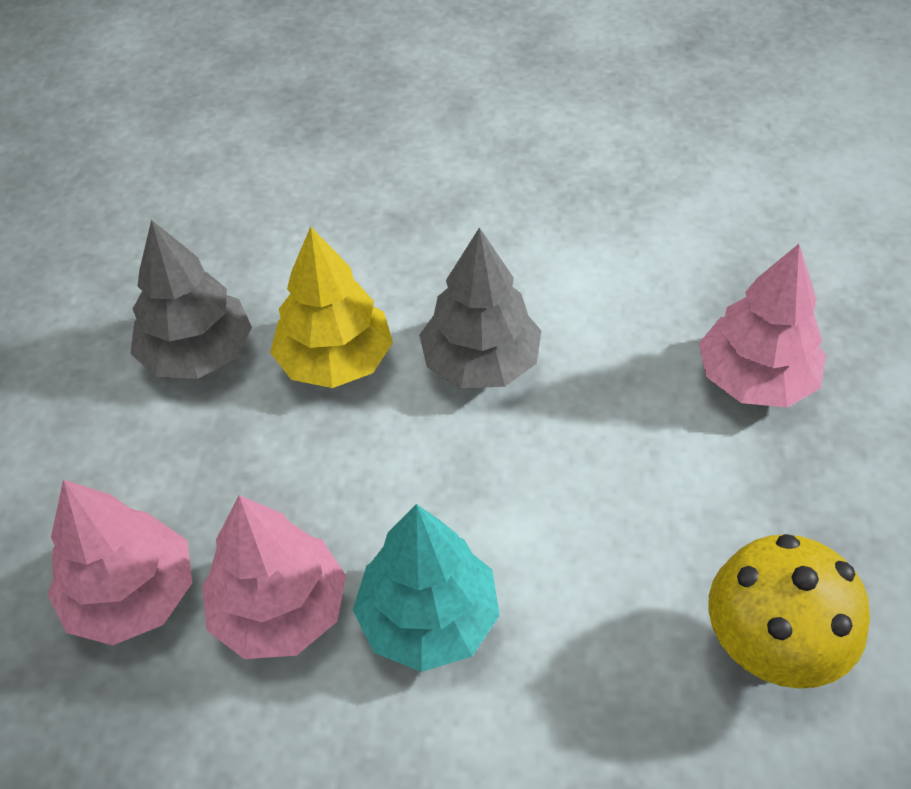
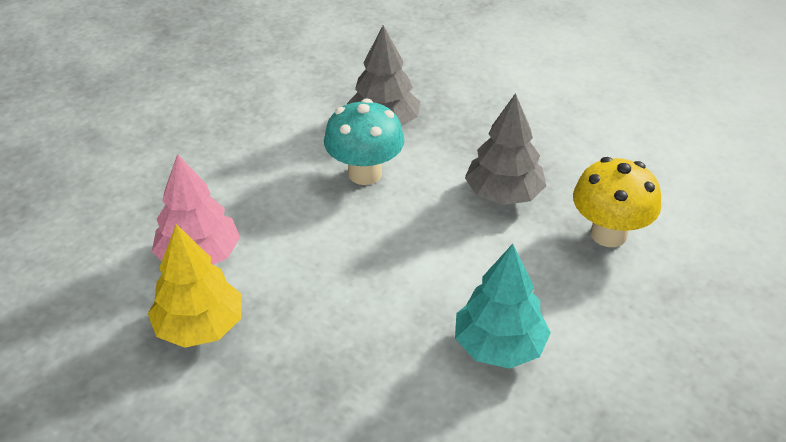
pink tree: [48,479,192,645] [202,495,346,659] [699,244,826,407] = 3 -> [152,154,240,265] = 1
turquoise mushroom: none = 0 -> [324,99,405,185] = 1

